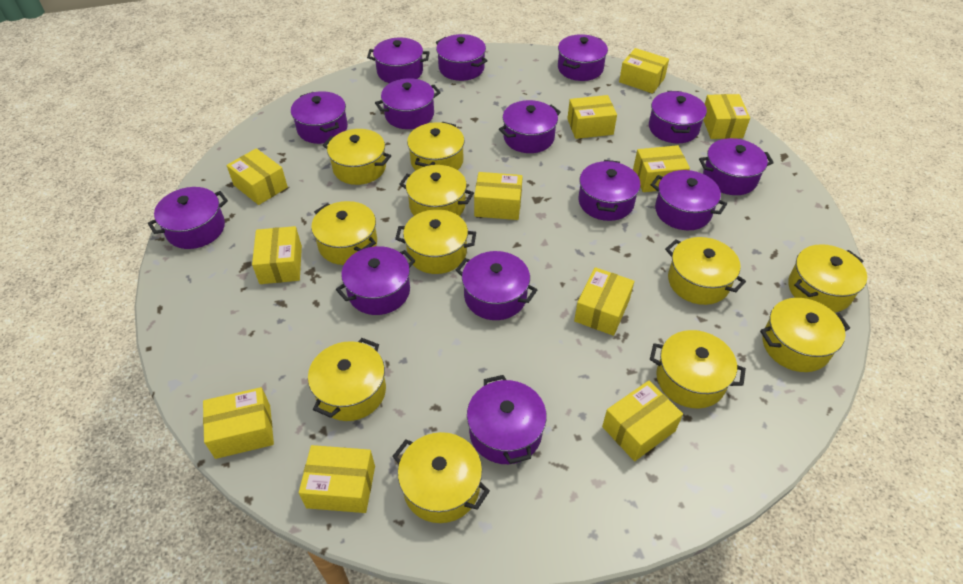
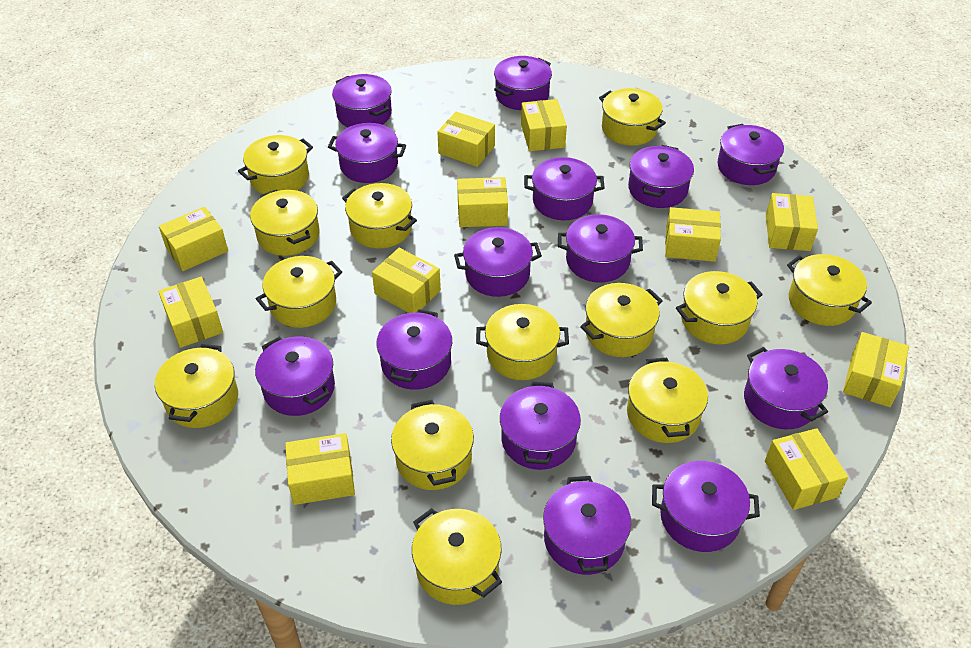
yellow pot: [308,338,386,421] [311,201,377,265] [323,129,391,185] [392,432,490,523] [395,209,476,274] [399,165,474,216] [407,122,465,171] [650,330,746,409] [665,237,746,305] [760,298,850,372] [788,244,867,313] = 11 -> [155,344,238,428] [238,135,313,194] [250,189,320,256] [256,256,342,328] [342,183,417,249] [391,400,474,490] [412,508,502,605] [476,304,569,380] [580,283,663,357] [599,88,666,146] [627,358,708,443] [676,271,763,345] [787,254,872,326] = 13

